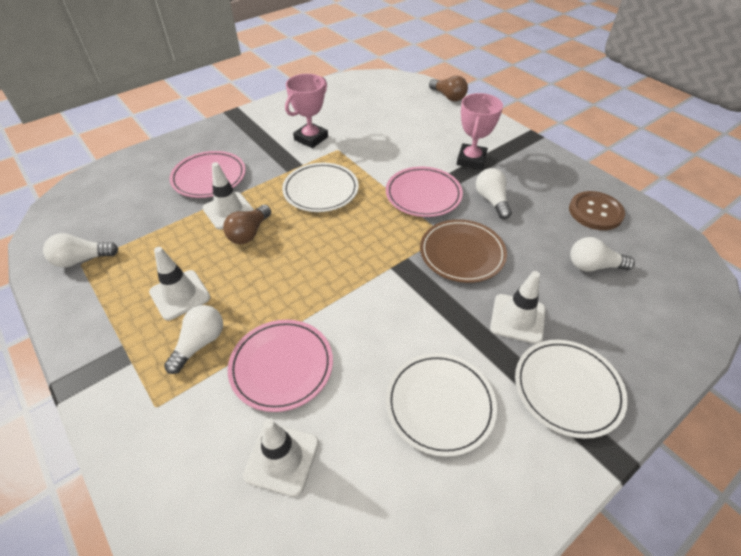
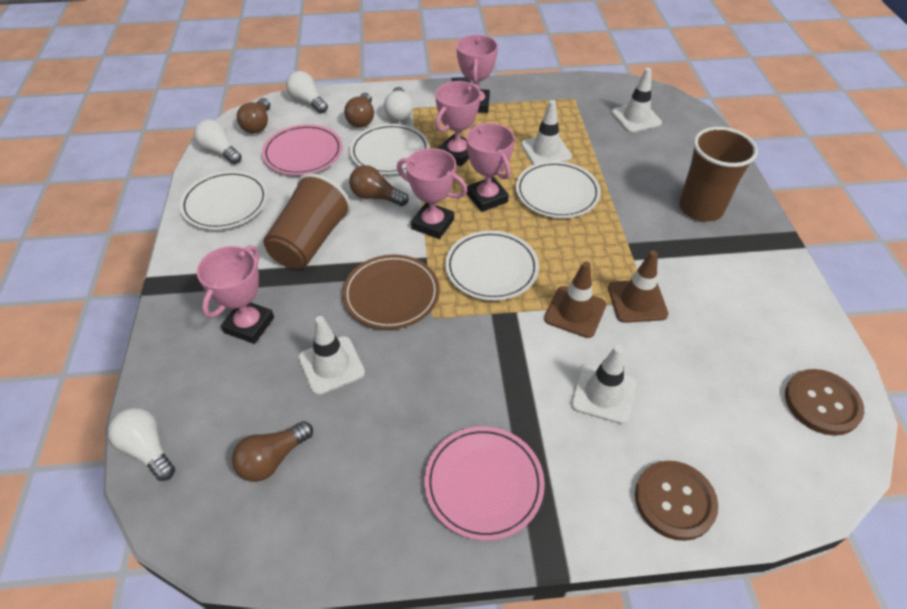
brown button: [569,191,625,230] = 1 -> [635,461,718,541] [785,369,864,436] = 2
brown cup: none = 0 -> [263,173,351,269] [679,127,758,222] = 2
brown light bulb: [223,205,271,244] [429,76,468,101] = 2 -> [232,421,313,482] [237,98,270,133] [344,93,374,128] [349,165,409,206] = 4
brown traffic cone: none = 0 -> [544,261,606,338] [608,250,669,323] = 2
pink plate: [170,151,246,198] [228,320,333,412] [386,167,463,217] = 3 -> [262,124,343,175] [424,426,545,541] = 2
pink trophy: [285,74,328,148] [457,93,503,170] = 2 -> [197,245,274,344] [397,148,468,239] [435,81,481,166] [456,35,498,113] [466,123,515,212] = 5
white plate: [282,163,359,212] [386,353,497,457] [515,340,628,439] = 3 -> [179,171,268,230] [350,124,430,175] [445,231,539,301] [516,161,601,218] = 4

